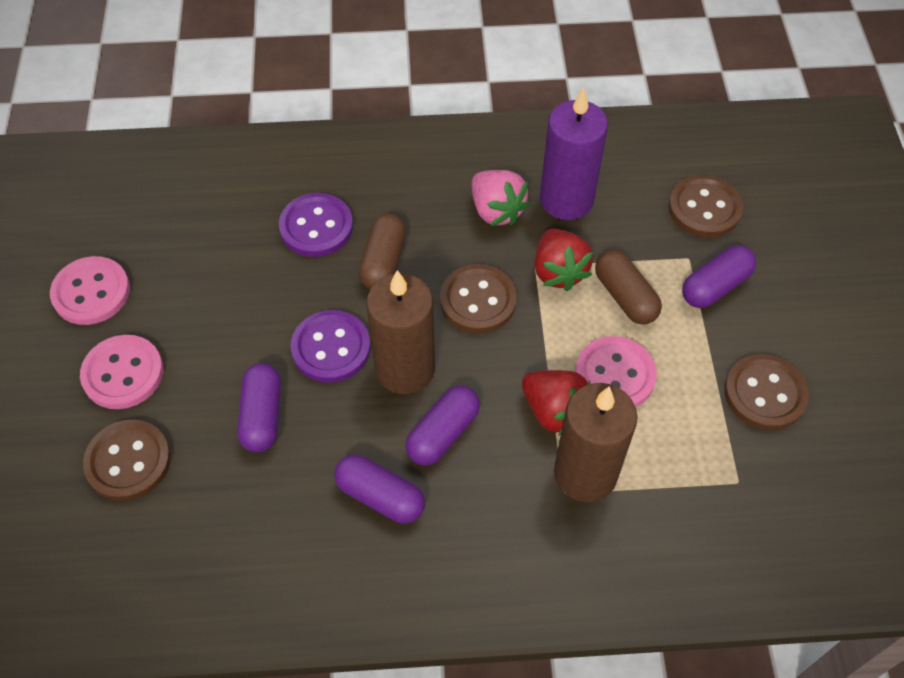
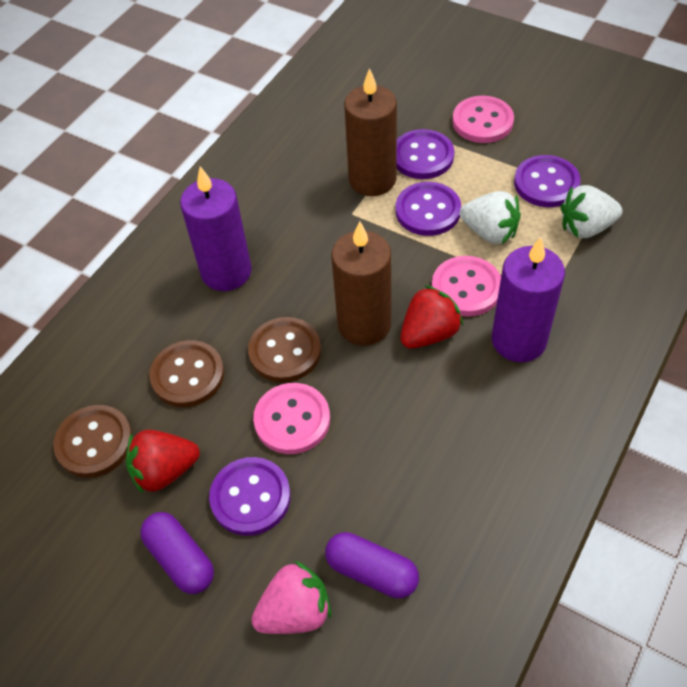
brown button: [83,419,171,501] [440,264,517,333] [668,175,743,238] [724,354,809,430] = 4 -> [53,405,133,478] [149,340,224,407] [248,317,321,383] = 3
brown capsule: [359,214,406,289] [595,250,662,324] = 2 -> none = 0
purple button: [279,193,353,257] [291,310,371,383] = 2 -> [209,457,291,536] [396,129,454,179] [396,182,461,236] [514,155,581,207] = 4
purple candle: [540,87,608,220] = 1 -> [180,166,252,291] [492,237,565,362] = 2
purple capsule: [237,363,281,452] [334,455,425,524] [405,386,480,465] [682,245,756,308] = 4 -> [140,512,214,594] [325,532,419,599] = 2
white strawberry: none = 0 -> [460,191,521,244] [560,185,623,238] = 2

